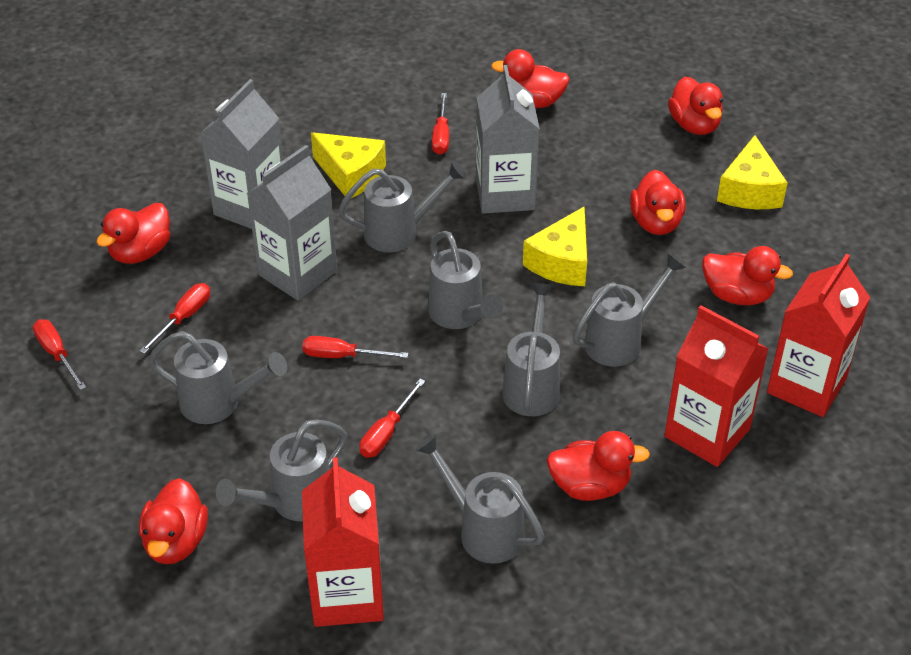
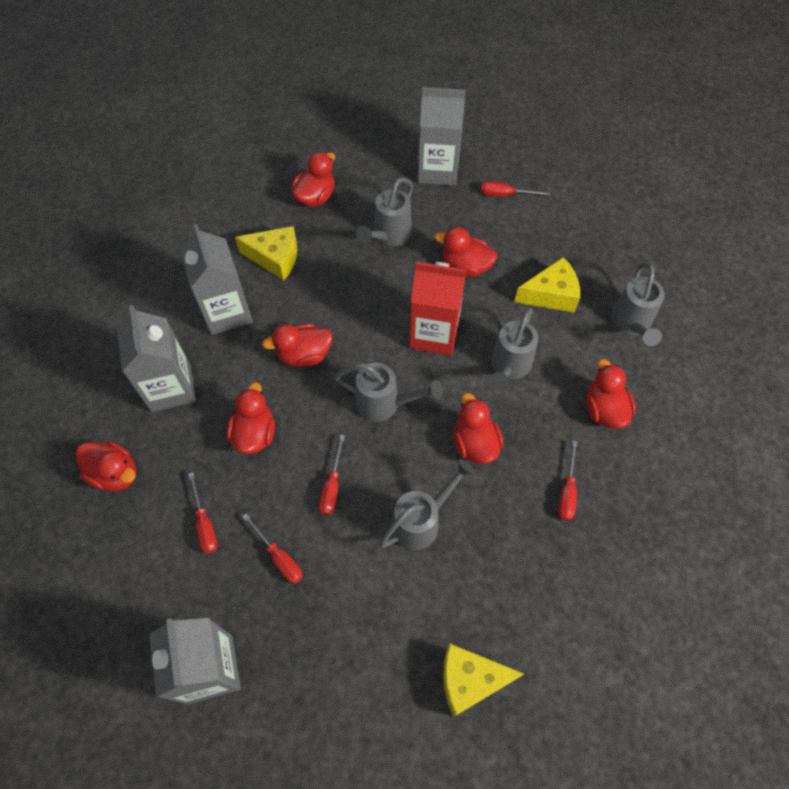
grey carton: [200,79,283,229] [247,145,337,300] [476,65,540,214] = 3 -> [117,305,196,412] [149,618,241,704] [180,224,253,335] [418,87,466,186] = 4
grey watering can: [148,331,287,424] [216,420,347,522] [338,161,467,252] [415,434,544,563] [428,231,503,329] [502,283,560,416] [573,253,687,367] = 7 -> [334,363,443,422] [356,177,413,246] [379,459,475,550] [490,308,538,390] [611,263,665,346] = 5
red carton: [302,457,384,627] [665,305,769,467] [767,254,870,417] = 3 -> [409,262,466,356] = 1

